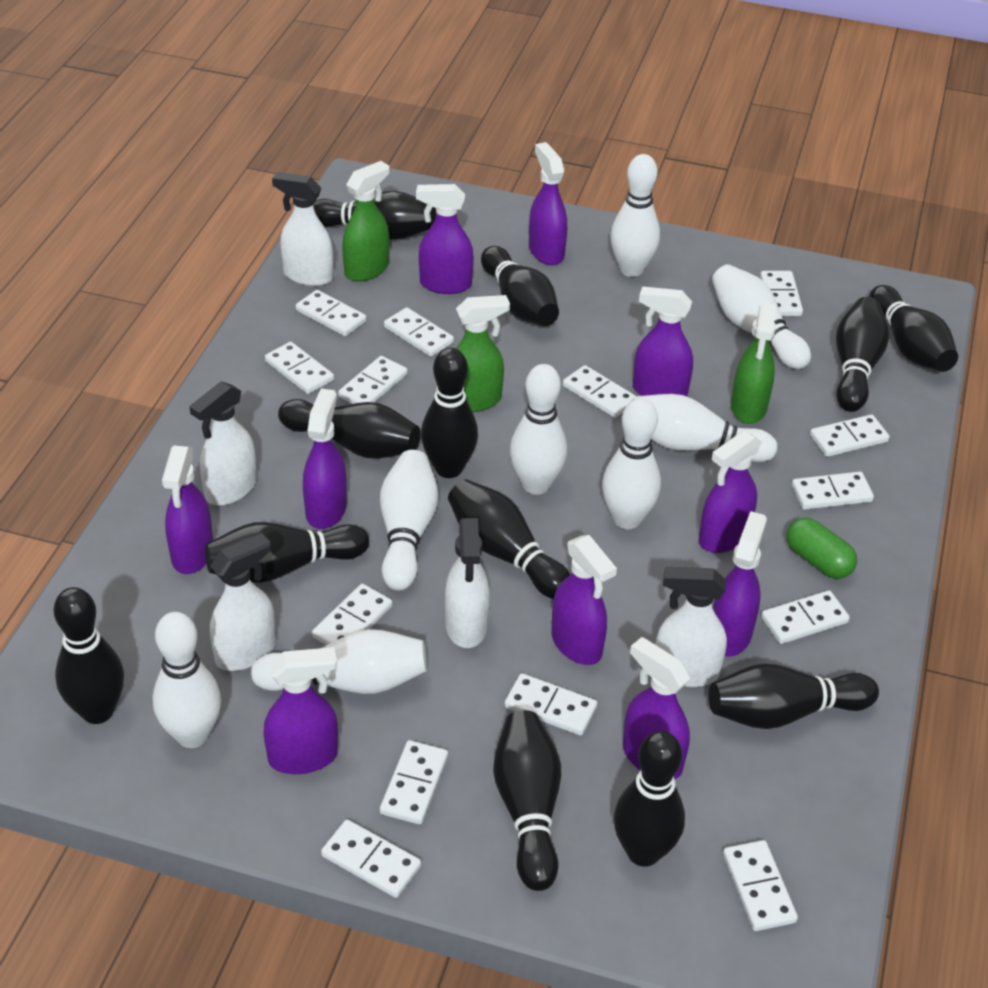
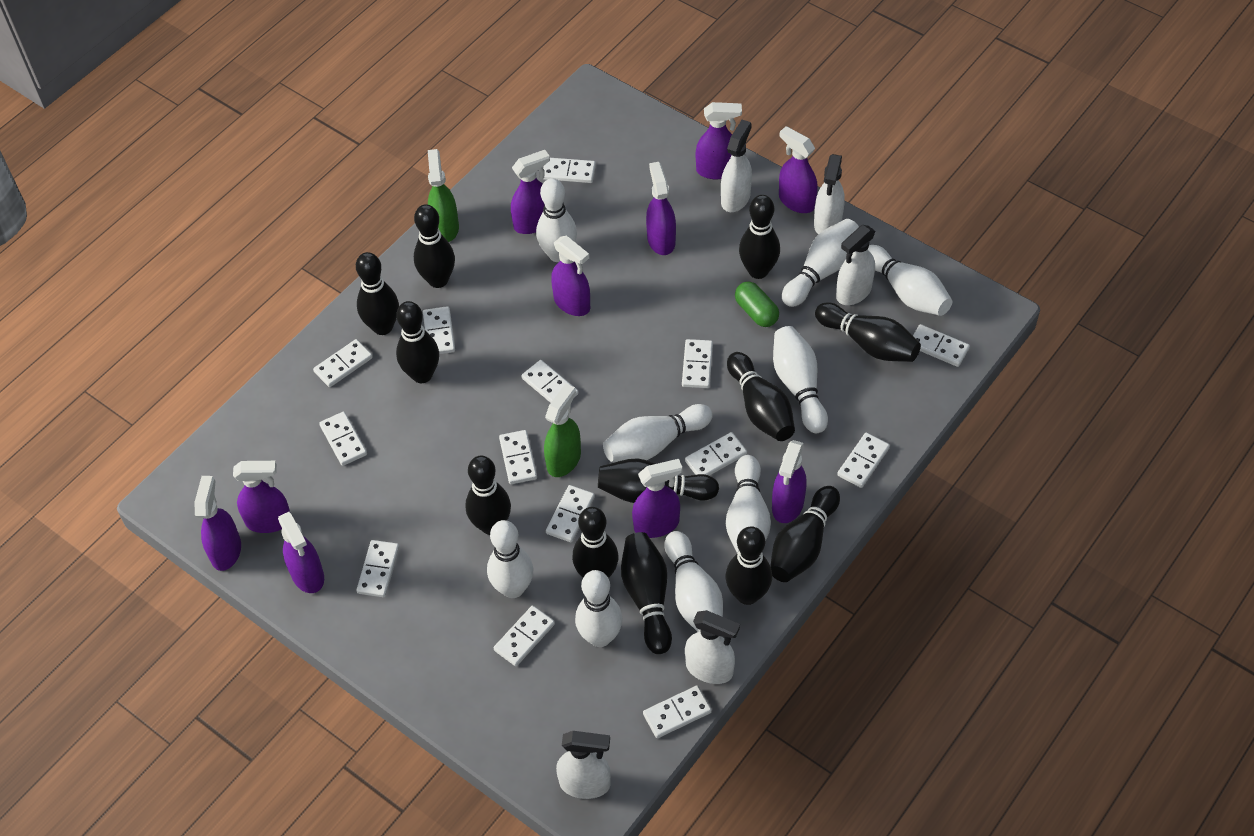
green spray bottle: [342,161,389,282] [456,295,510,412] [731,303,776,424] = 3 -> [428,149,459,242] [544,383,581,477] = 2
white bowling pin: [153,612,221,748] [251,629,427,694] [380,450,438,591] [510,364,567,495] [602,398,661,529] [610,154,660,277] [634,394,777,462] [712,264,811,369] = 8 -> [487,520,533,598] [536,178,577,262] [575,570,622,647] [603,404,713,462] [664,531,723,632] [726,455,771,553] [773,326,828,433] [782,219,859,307] [868,245,952,316] = 9

